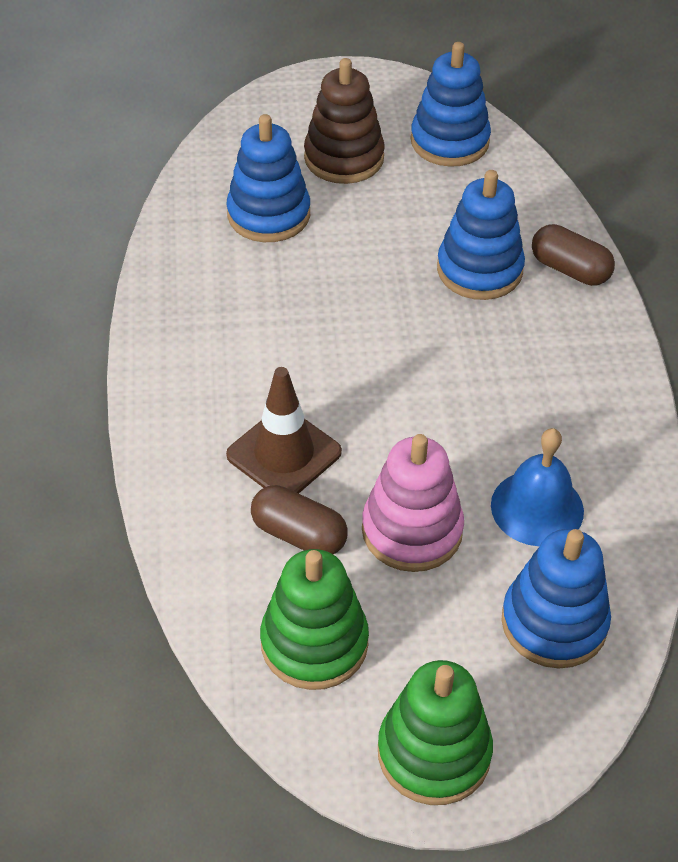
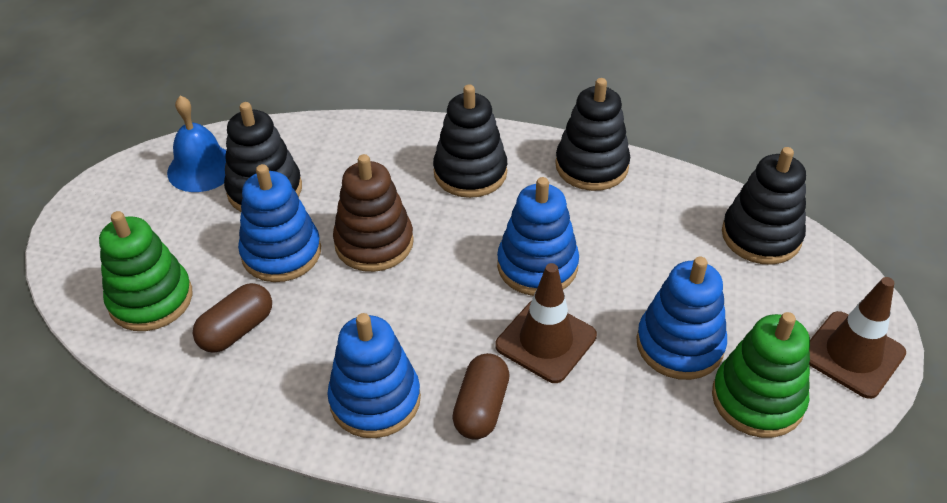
black stacking toy: none = 0 -> [224,102,302,212] [433,84,507,198] [555,78,630,191] [722,147,806,265] = 4
brown traffic cone: [226,367,342,493] = 1 -> [495,263,597,383] [809,277,906,399] = 2
pink stacking toy: [362,434,464,572] = 1 -> none = 0

